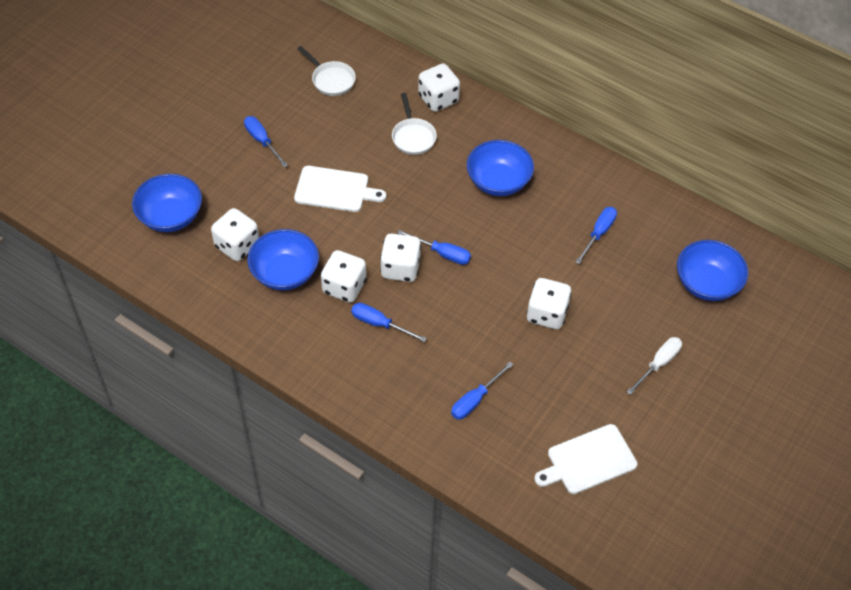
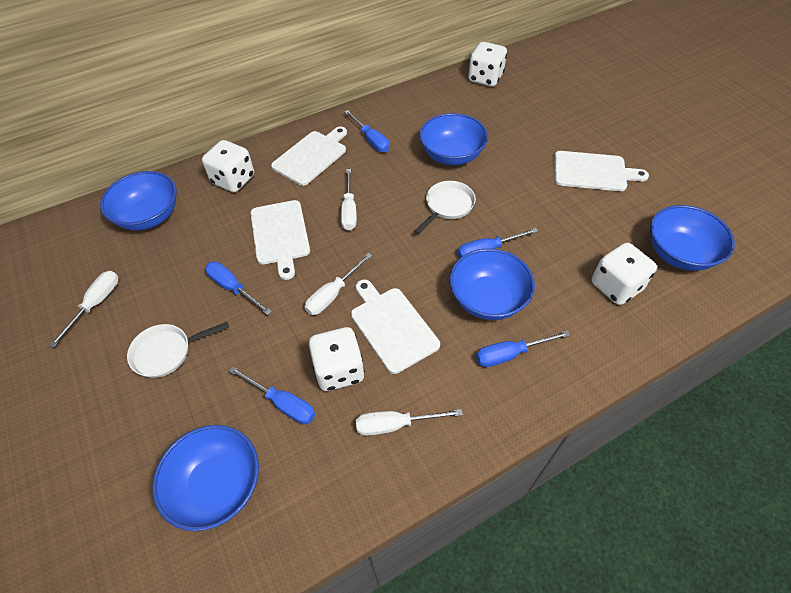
blue bowl: [132,174,202,232] [247,229,319,290] [467,140,534,196] [677,240,748,301] = 4 -> [100,171,177,230] [152,425,259,531] [419,113,488,165] [450,248,535,320] [650,205,735,271] = 5
white cutting board: [294,166,386,212] [534,424,637,494] = 2 -> [251,200,310,280] [271,127,347,186] [351,280,440,374] [554,151,649,191] = 4
white dice: [211,208,259,261] [321,250,366,303] [380,234,421,282] [418,64,460,112] [526,278,572,329] = 5 -> [202,140,254,192] [309,327,365,391] [468,42,507,87] [592,243,657,305] = 4
white screwdriver: [627,337,682,395] = 1 -> [49,271,118,348] [305,253,372,315] [341,169,357,230] [356,409,463,436] = 4

